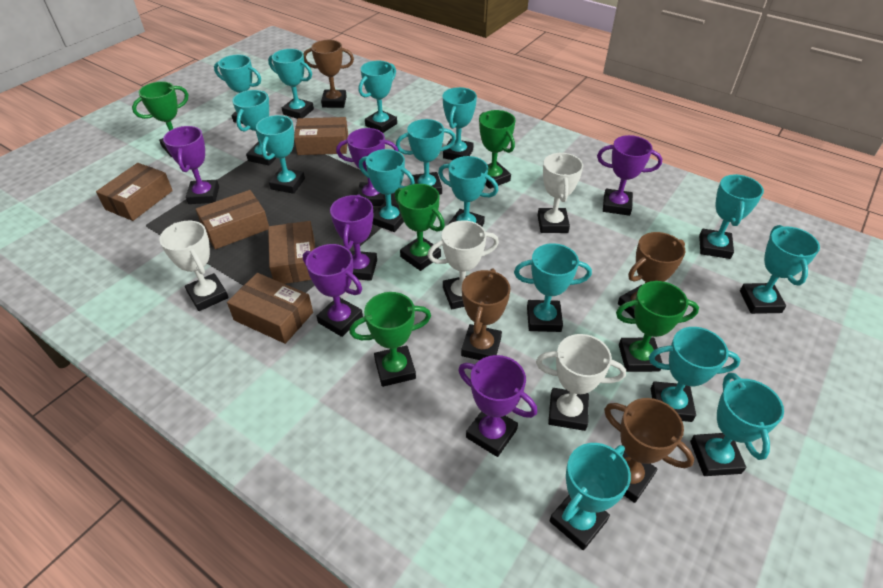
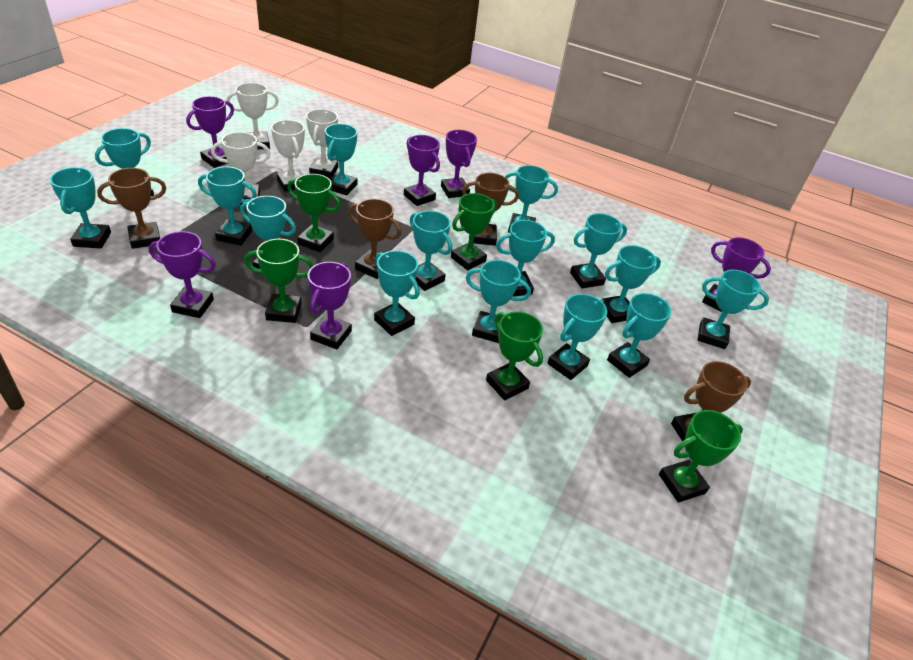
brown box: [96,163,173,221] [196,190,269,249] [227,273,313,344] [268,221,315,284] [294,117,348,155] = 5 -> none = 0

